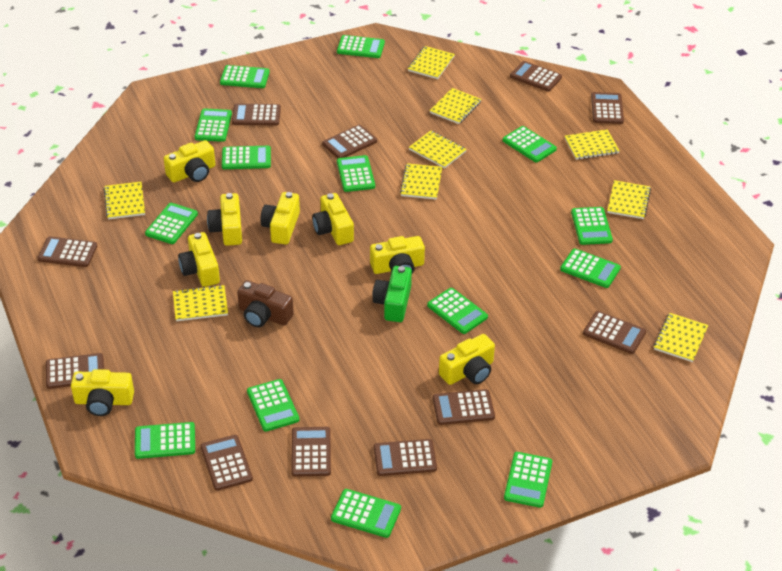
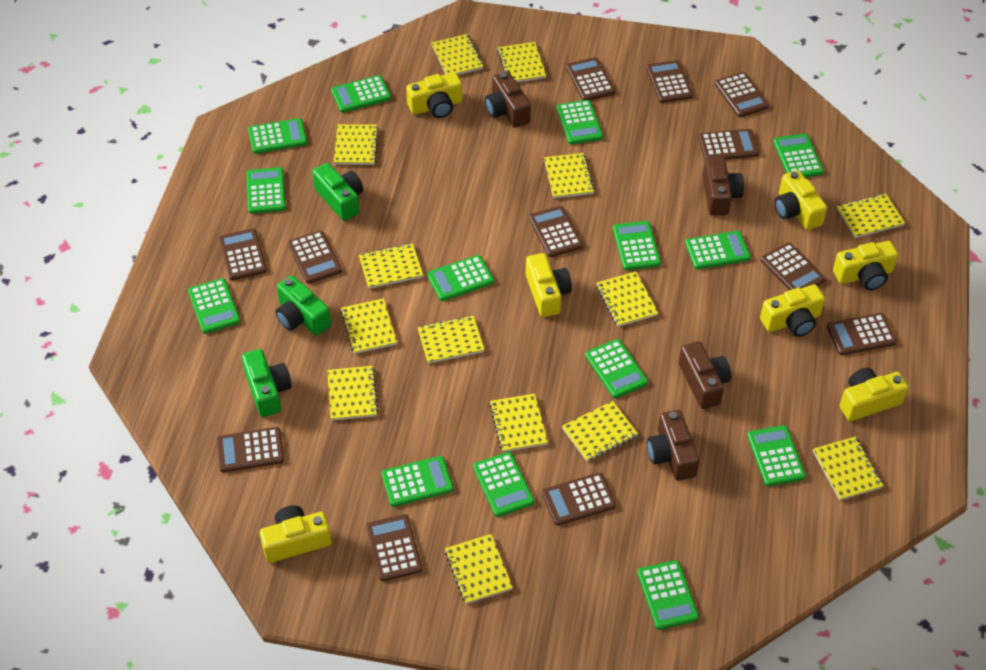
brown calculator: [37,236,97,267] [46,353,104,389] [201,435,253,491] [232,104,281,126] [291,427,331,477] [322,125,377,158] [374,439,437,476] [433,389,495,425] [510,61,562,92] [583,311,646,354] [591,92,624,124] = 11 -> [217,427,284,472] [219,228,267,280] [288,230,342,284] [366,514,422,581] [529,206,583,257] [542,472,616,526] [566,57,615,100] [646,60,693,103] [698,129,759,160] [715,72,769,117] [761,243,826,290] [827,313,897,355] = 12
brown camera: [237,280,294,327] = 1 -> [485,71,531,128] [647,410,699,481] [679,341,731,409] [703,156,744,215] = 4
green camera: [373,266,412,322] = 1 -> [242,349,292,417] [276,275,331,335] [312,163,363,221] = 3
yellow camera: [71,369,134,416] [164,140,215,183] [178,232,220,287] [207,193,242,246] [261,192,300,245] [312,193,354,245] [370,236,425,274] [439,334,495,385] = 8 -> [259,505,332,563] [406,73,462,118] [526,253,572,317] [760,284,825,337] [775,170,827,230] [833,241,898,290] [840,368,908,421] = 7
yellow notebook: [104,182,145,219] [173,285,228,321] [400,163,442,200] [408,46,455,79] [409,130,467,168] [430,88,481,124] [565,129,620,160] [607,180,651,219] [654,313,708,362] = 9 -> [327,366,378,421] [334,124,379,165] [340,298,397,354] [359,243,423,289] [417,315,484,364] [431,34,484,75] [445,534,513,604] [489,393,548,452] [497,42,547,82] [544,153,594,198] [562,401,638,461] [596,272,658,327] [813,437,883,500] [837,193,905,238] = 14

